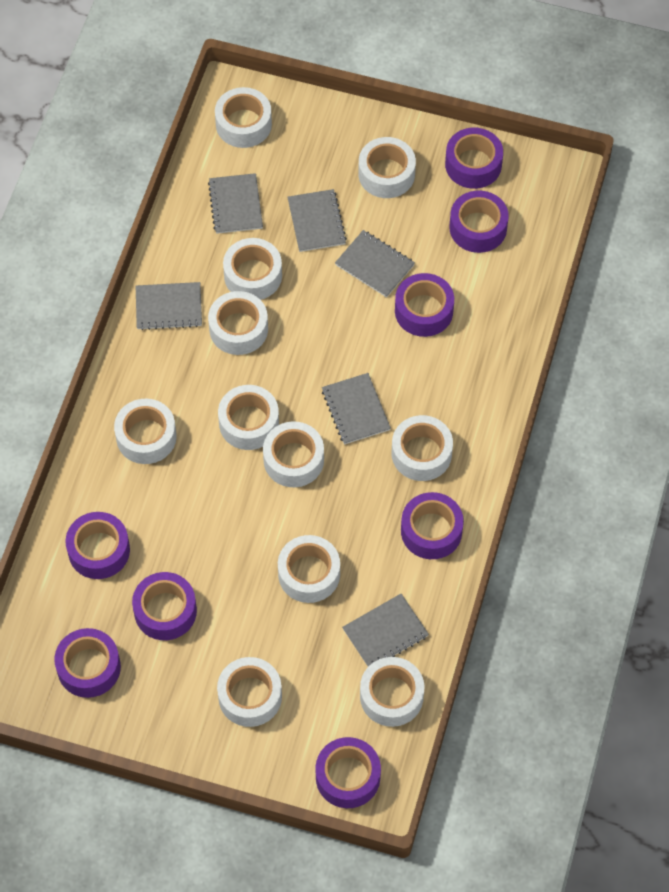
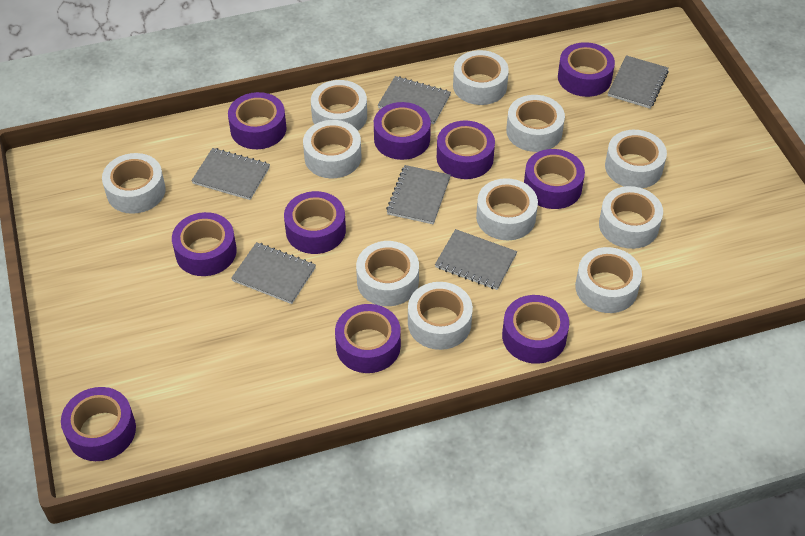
purple tape: [54,628,121,698] [66,512,130,579] [132,572,197,640] [315,737,381,808] [395,273,454,337] [401,492,464,559] [445,128,503,189] [450,191,509,253] = 8 -> [61,387,136,461] [172,212,237,276] [228,92,287,149] [284,191,346,254] [335,304,401,373] [374,102,431,160] [437,120,495,179] [502,295,569,364] [524,149,585,209] [558,42,615,97] = 10

